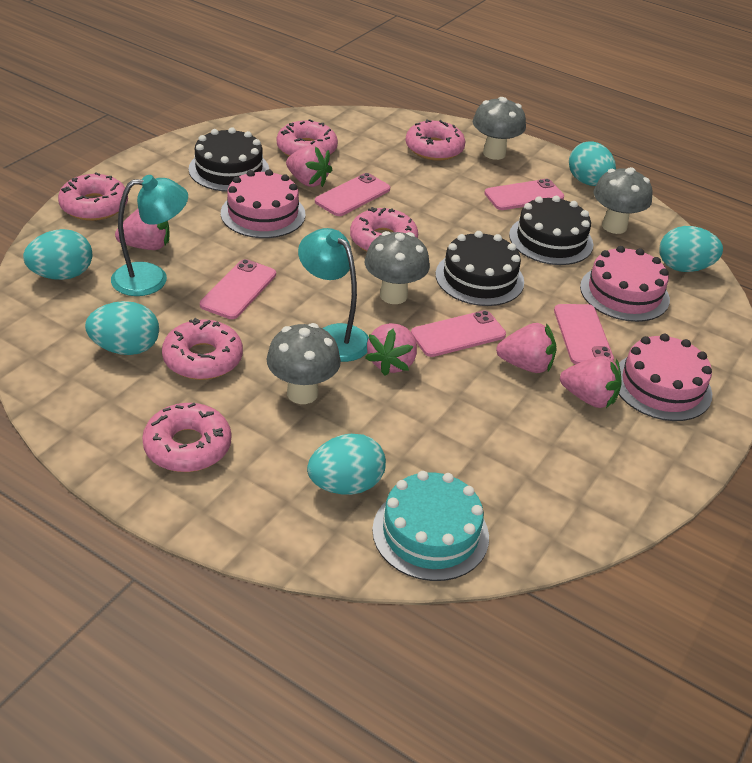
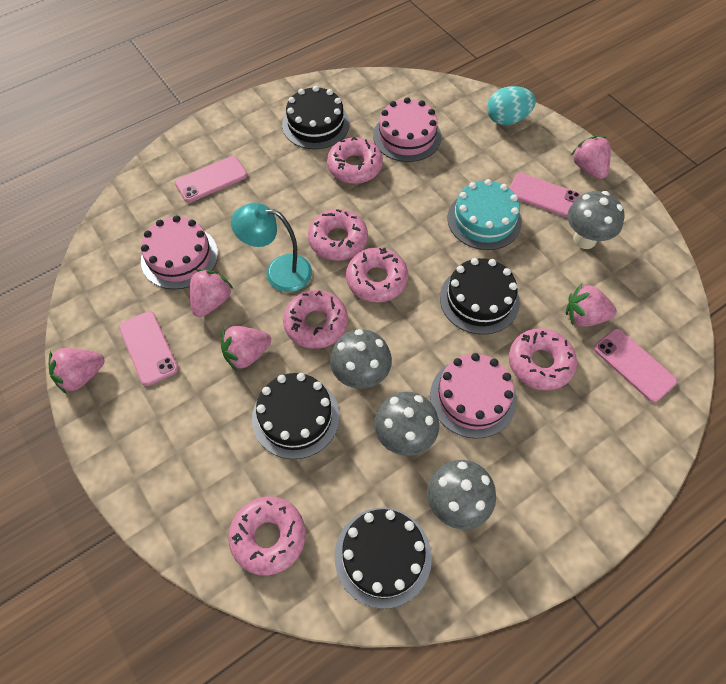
black cake: [189,127,269,192] [435,231,524,306] [509,196,593,265] = 3 -> [252,373,340,459] [282,86,350,149] [335,508,432,609] [440,258,520,335] = 4
pink phone: [200,259,276,319] [315,173,390,216] [411,310,506,357] [484,179,564,210] [554,304,614,364] = 5 -> [119,311,179,386] [175,156,247,203] [509,173,581,218] [594,328,677,402] = 4
turquoise egg: [23,229,92,280] [85,301,159,355] [307,434,386,495] [569,141,616,186] [659,226,723,272] = 5 -> [487,86,536,125] = 1
turquoise lamp: [111,175,188,296] [298,228,369,362] = 2 -> [231,203,312,292] = 1

